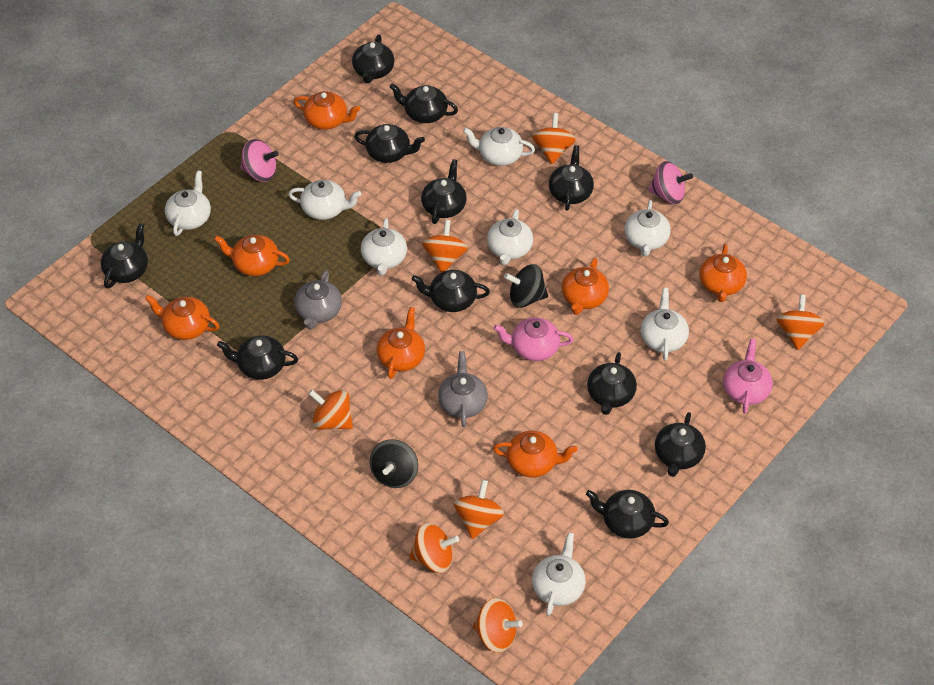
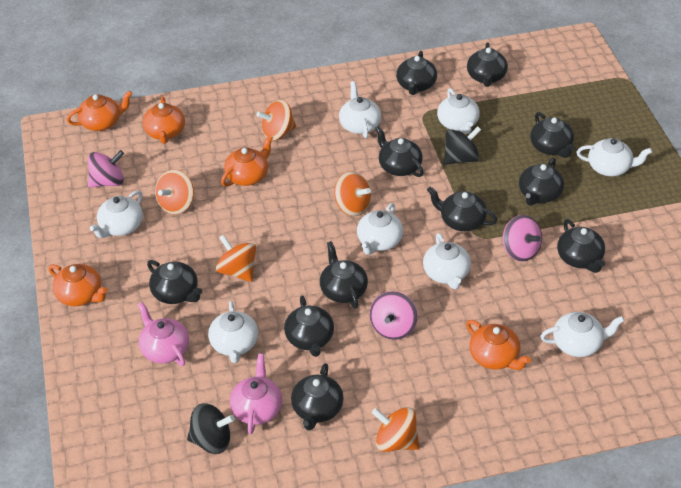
grey teapot: [294,270,342,330] [438,351,488,427] = 2 -> none = 0
orange spinning top: [308,390,353,430] [409,523,459,573] [422,220,468,273] [454,480,504,539] [473,598,523,653] [532,113,576,164] [777,294,825,350] = 7 -> [155,170,194,214] [216,235,256,282] [256,100,296,141] [334,171,371,216] [372,407,419,452] = 5
orange teapot: [145,295,219,340] [214,235,290,276] [294,91,360,130] [377,307,425,379] [493,431,577,477] [562,258,609,315] [699,244,747,302] = 7 -> [49,264,108,306] [67,90,133,131] [143,97,185,144] [221,135,273,187] [466,320,531,370] = 5
pink spinning top: [240,139,279,182] [648,161,693,204] = 2 -> [88,150,124,187] [369,291,418,340] [503,215,542,262] = 3

